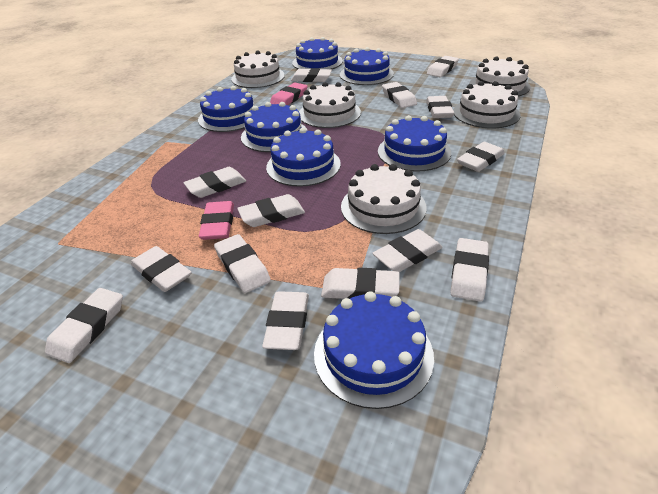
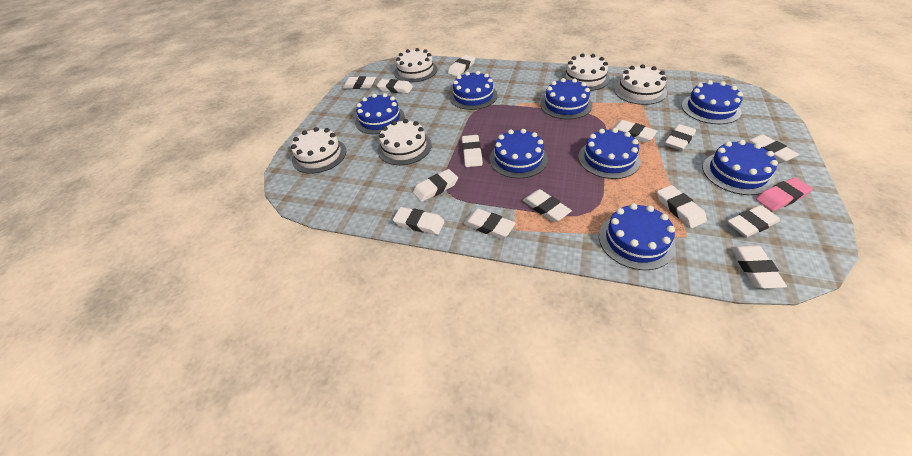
blue cake: [198,86,254,132] [241,102,307,152] [266,128,341,187] [292,37,343,70] [314,291,434,409] [340,47,394,85] [378,115,451,172] = 7 -> [355,93,405,135] [450,71,497,110] [489,129,548,179] [540,78,593,119] [578,128,641,179] [599,203,675,270] [681,80,743,124] [702,140,778,195] = 8
pink eraser: [199,201,234,240] [270,83,308,105] = 2 -> [756,177,813,211] = 1

